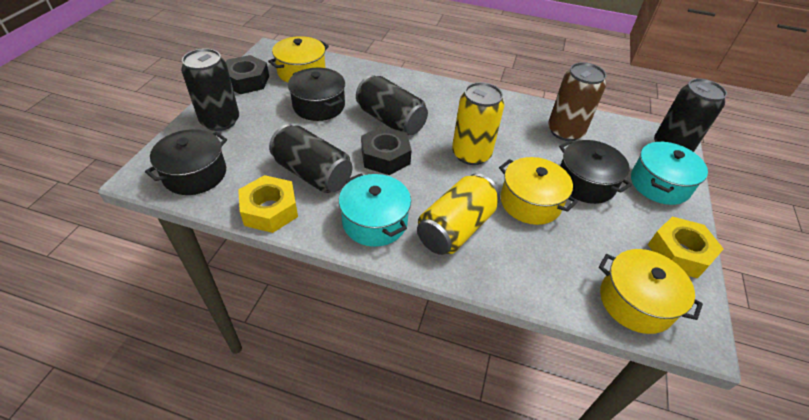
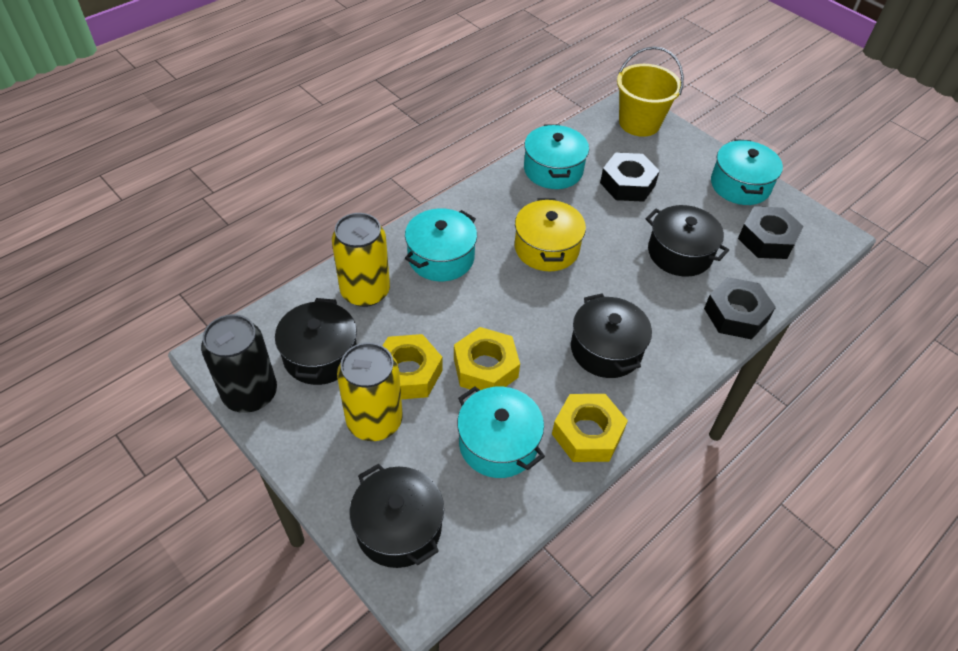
black can: [181,48,239,131] [269,124,353,193] [356,75,428,135] [654,78,727,152] = 4 -> [201,314,277,413] = 1
black nut: [226,55,269,94] [361,126,412,175] = 2 -> [600,153,660,202] [704,277,776,340] [738,206,804,259] = 3
black pot: [145,129,227,195] [288,68,345,121] [559,140,632,204] = 3 -> [275,298,357,385] [350,463,444,568] [571,293,652,378] [646,205,729,277] = 4
brown can: [548,62,606,141] = 1 -> none = 0
turquoise pot: [339,174,411,247] [631,142,708,205] = 2 -> [405,208,477,281] [457,386,545,478] [524,124,589,189] [711,139,783,205] = 4
yellow bucket: none = 0 -> [617,46,684,137] = 1
yellow nut: [238,175,298,233] [648,216,723,279] = 2 -> [383,334,442,399] [454,327,520,390] [552,394,628,462] = 3
yellow pot: [268,36,329,83] [499,157,578,225] [598,249,703,334] = 3 -> [515,198,586,271] = 1

